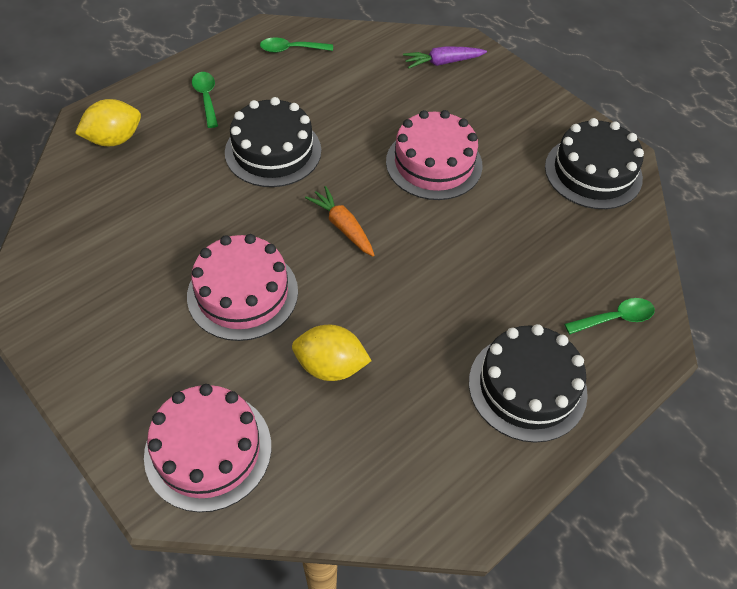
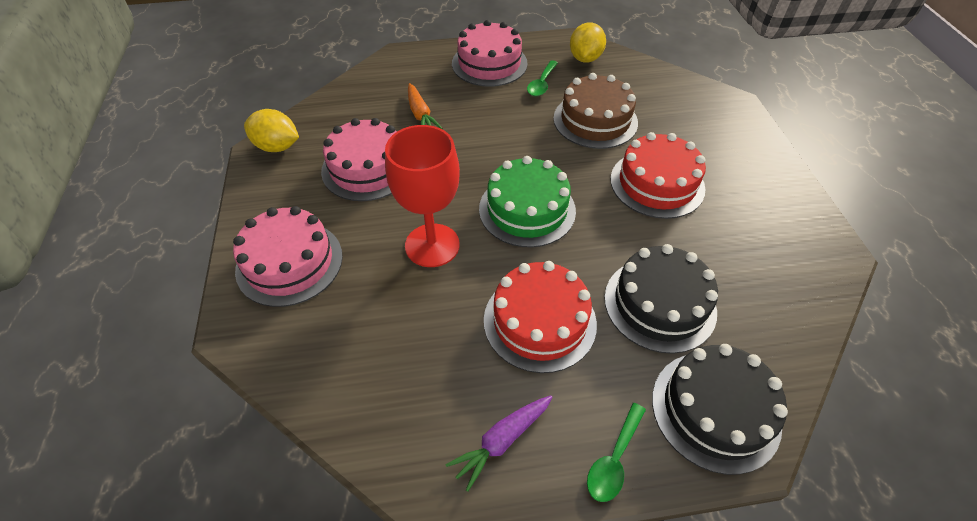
black cake: [225,97,321,187] [469,324,588,443] [545,118,644,209] = 3 -> [604,244,718,354] [652,344,788,475] = 2
brown cake: none = 0 -> [553,73,638,149] = 1
green cake: none = 0 -> [479,156,576,247] = 1
green spoon: [192,72,218,128] [260,37,333,53] [564,298,655,334] = 3 -> [527,60,558,96] [587,403,646,502] = 2
red cake: none = 0 -> [484,261,597,373] [611,132,706,219] = 2
red goblet: none = 0 -> [385,125,460,267] = 1

